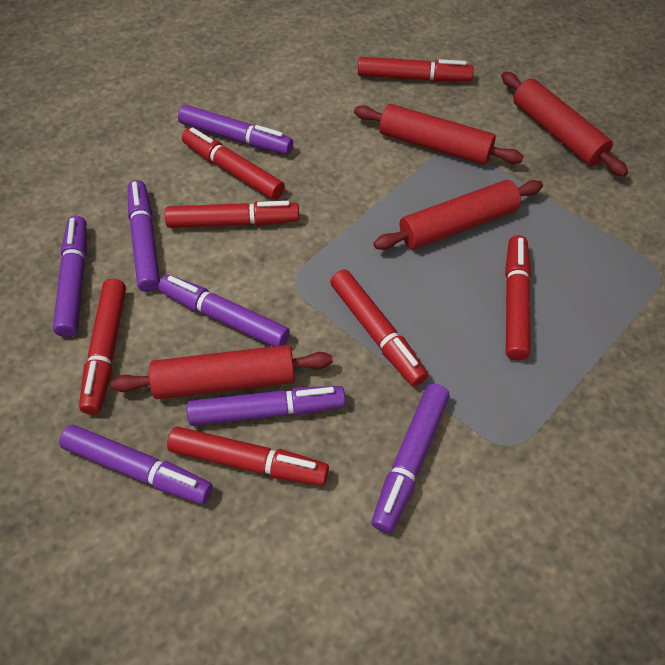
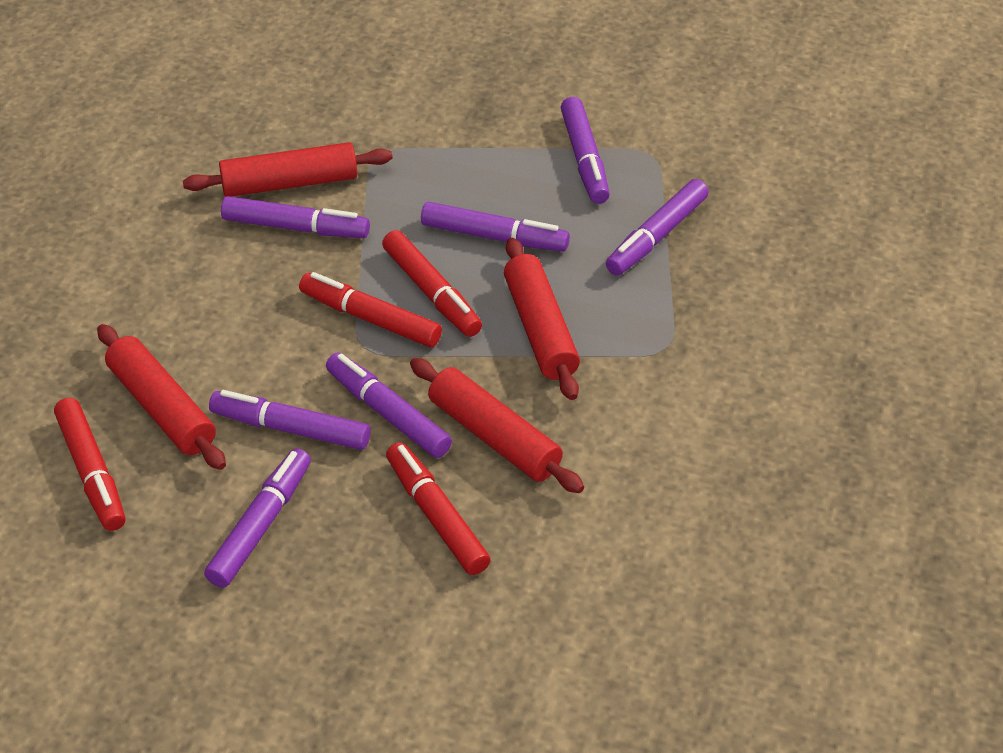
red marker: [79,279,126,415] [165,201,299,228] [167,426,329,486] [182,127,285,200] [330,270,428,387] [358,57,474,82] [505,235,531,360] = 7 -> [54,398,126,531] [299,272,442,347] [382,230,482,337] [386,442,491,575] = 4

